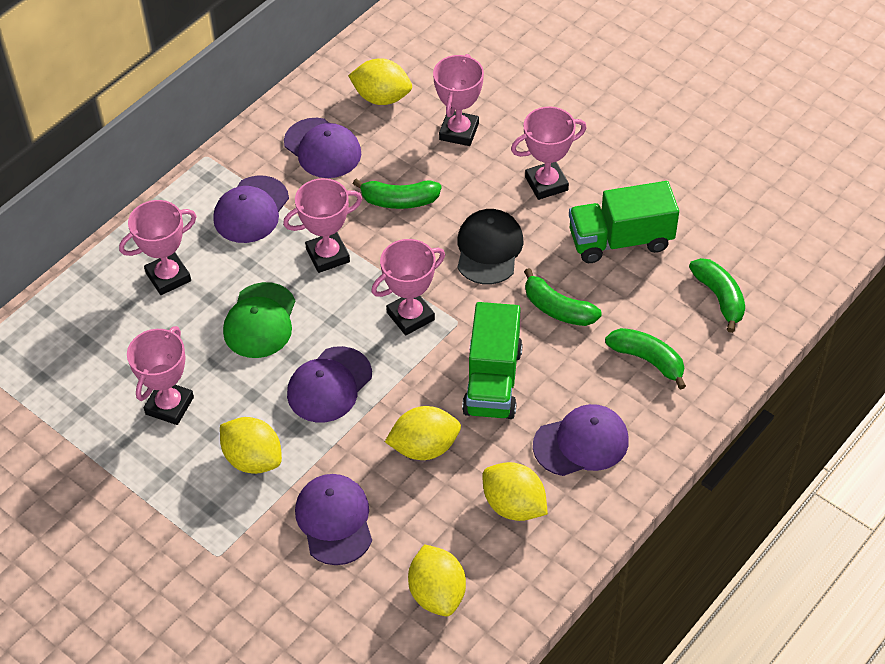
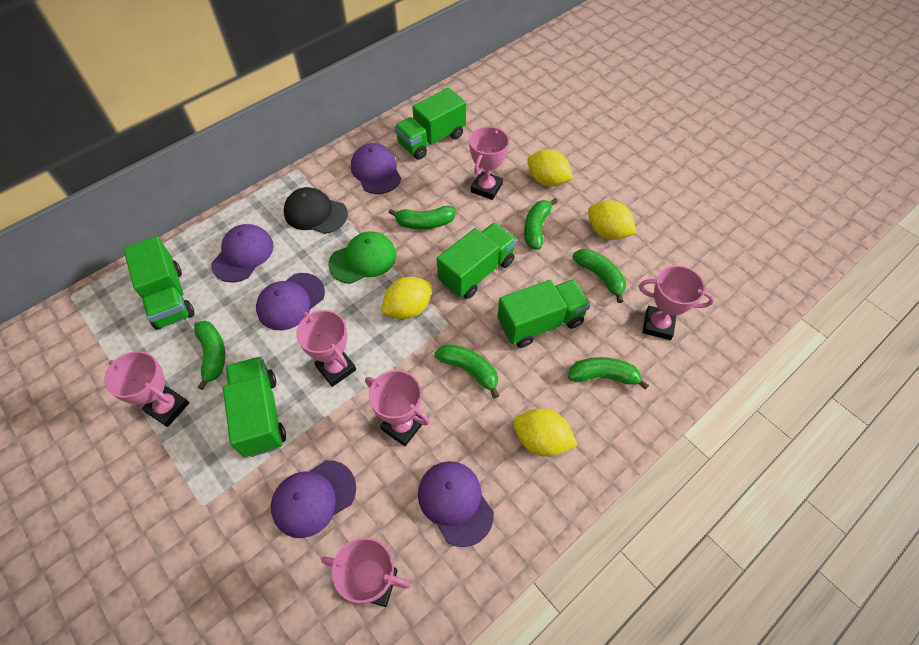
green banana: [353,179,441,209] [524,268,602,326] [605,328,686,389] [689,258,745,333] = 4 -> [194,320,225,390] [388,206,456,229] [435,344,499,398] [524,198,558,250] [568,357,649,390] [573,249,626,303] = 6
green truck: [462,302,523,419] [569,181,679,263] = 2 -> [123,236,194,330] [223,357,286,457] [394,88,466,159] [437,223,517,299] [497,279,590,348] = 5
yellow lemon: [220,417,282,474] [348,58,412,105] [385,406,461,460] [408,544,466,616] [482,462,548,521] = 5 -> [381,277,432,319] [513,408,577,457] [527,149,573,187] [588,200,637,240] = 4

